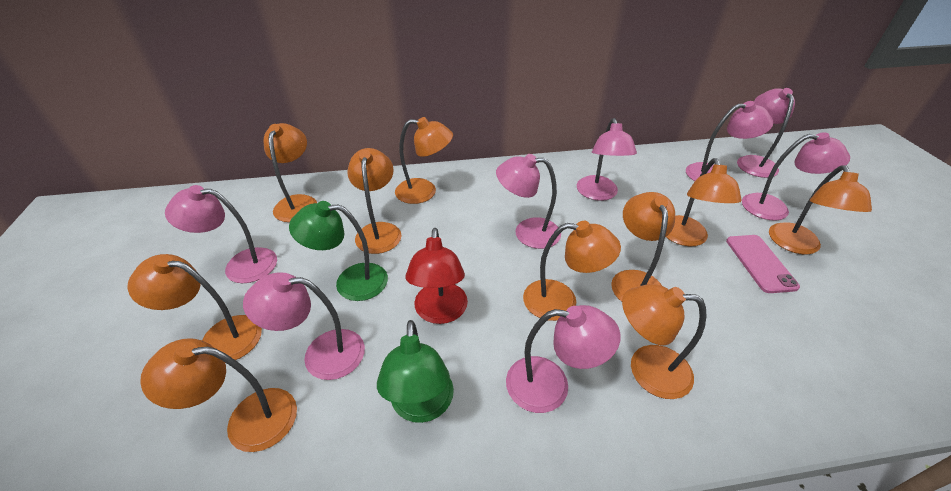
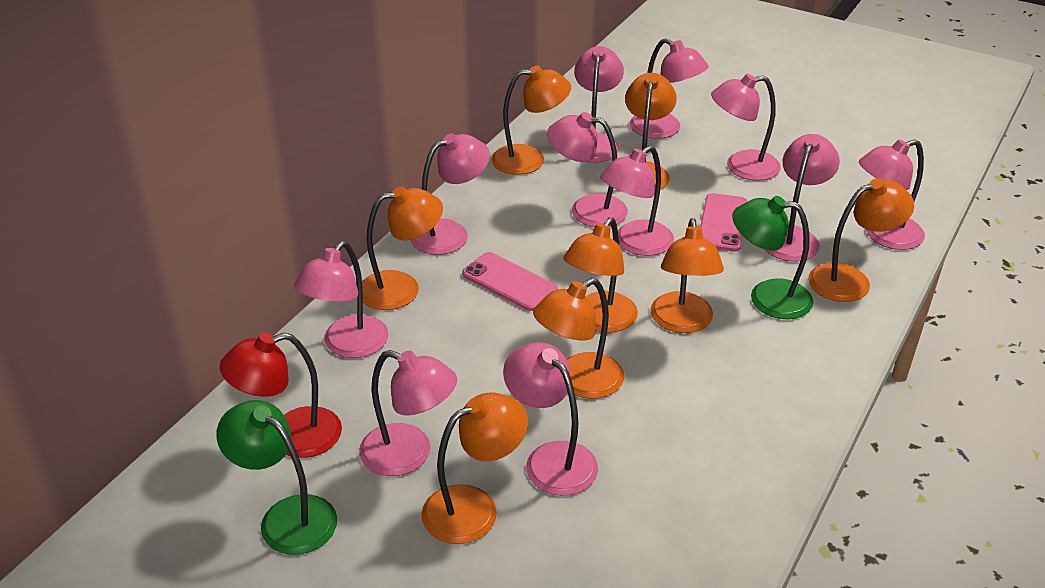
orange lamp: [128,254,262,360] [140,338,297,452] [264,123,317,222] [347,148,401,254] [395,117,453,204] [523,221,621,321] [611,192,675,302] [622,284,707,399] [666,158,742,246] [769,165,872,255] = 10 -> [362,186,443,310] [421,393,528,544] [491,66,571,175] [533,278,624,399] [563,218,638,333] [625,73,677,192] [651,218,724,333] [808,178,914,302] = 8
pink lamp: [165,185,277,283] [243,273,365,380] [496,154,561,249] [506,305,621,413] [577,118,637,201] [686,101,773,181] [737,88,795,178] [742,132,850,221] = 8 -> [294,241,389,358] [359,350,457,476] [411,133,490,255] [503,342,598,496] [547,112,628,227] [574,46,624,163] [600,146,674,256] [630,38,709,139] [711,74,781,181] [764,134,840,262] [859,139,925,250] = 11
pink phone: [726,235,800,293] = 1 -> [462,252,558,311] [700,193,748,252] = 2

